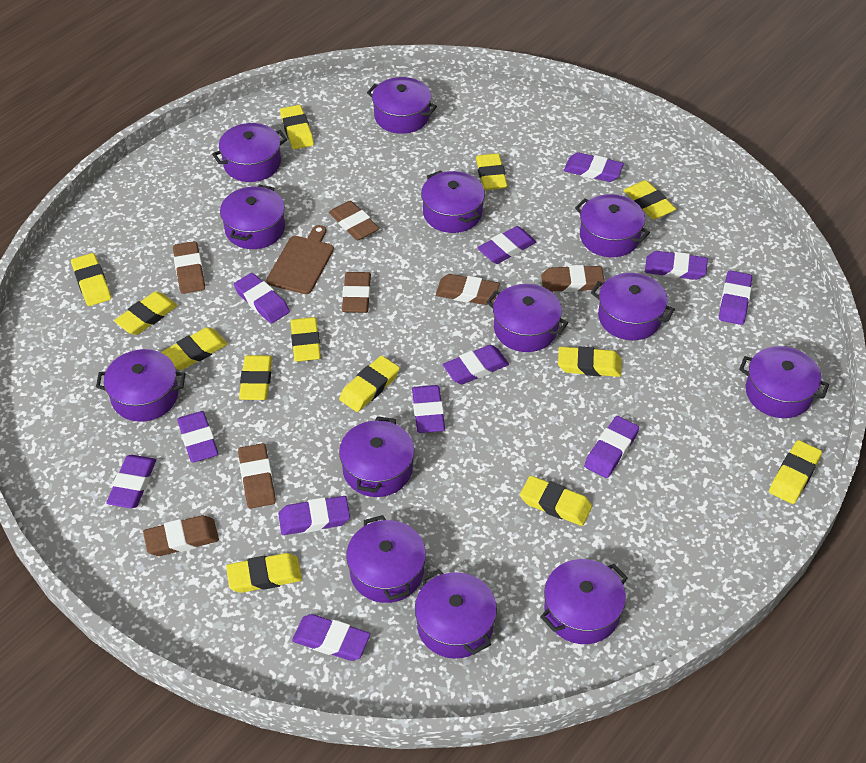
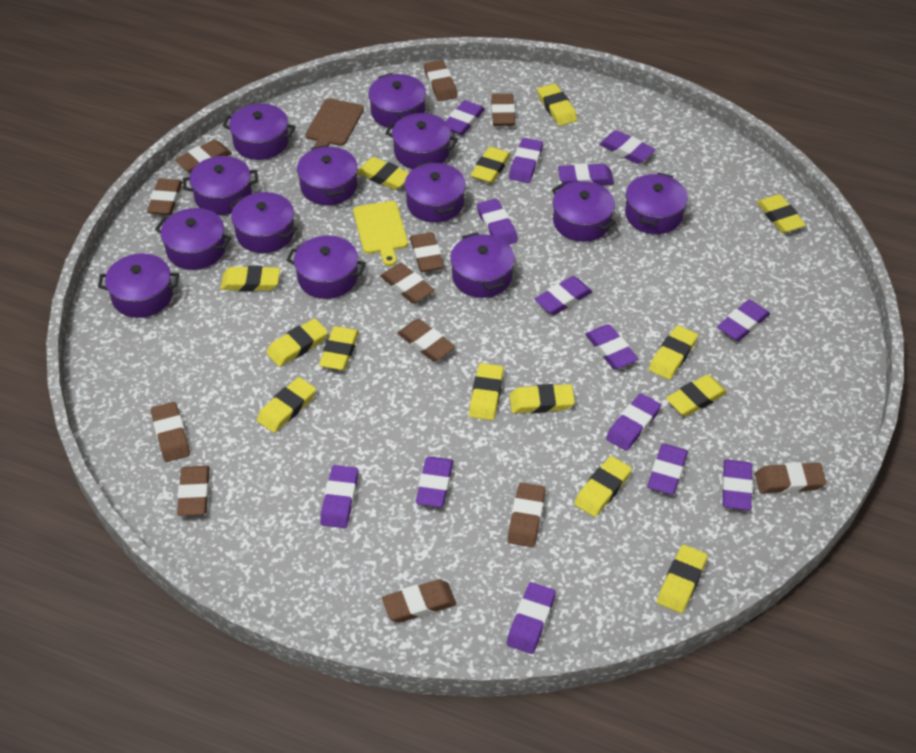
brown eraser: [143,515,219,556] [173,241,205,294] [238,443,276,509] [329,201,379,240] [342,272,371,313] [436,274,500,305] [541,265,604,292] = 7 -> [147,179,182,215] [151,402,190,462] [175,140,232,173] [177,466,210,516] [380,263,435,304] [382,580,456,623] [397,319,455,361] [410,232,444,272] [424,60,457,101] [491,94,515,126] [508,483,546,547] [755,462,826,494] = 12
purple eraser: [106,455,156,508] [177,411,218,462] [234,273,290,324] [278,496,350,535] [292,614,370,661] [412,385,445,433] [443,345,509,385] [478,226,536,264] [564,152,624,182] [584,416,639,478] [645,251,708,280] [719,271,752,325] = 12 -> [320,465,358,528] [416,456,453,507] [446,100,485,135] [477,199,518,244] [507,582,556,654] [509,138,543,183] [534,276,593,315] [558,163,614,185] [585,324,638,369] [599,130,655,164] [606,393,661,451] [647,444,688,495] [717,300,770,341] [722,459,753,510] = 14
yellow cutting board: none = 0 -> [353,201,408,266] = 1
yellow eraser: [71,253,111,306] [114,291,178,335] [161,327,228,370] [226,553,302,593] [239,355,272,400] [280,105,314,150] [290,317,321,362] [339,356,400,412] [476,153,508,190] [520,476,592,526] [558,346,622,377] [623,180,676,219] [769,440,822,504] = 13 -> [221,266,280,291] [257,377,316,433] [266,318,328,367] [319,326,359,370] [357,157,409,190] [469,363,504,420] [471,147,511,183] [510,384,575,413] [537,83,577,126] [574,456,632,517] [649,325,698,380] [657,545,708,613] [666,375,728,416] [757,194,806,233] = 14

